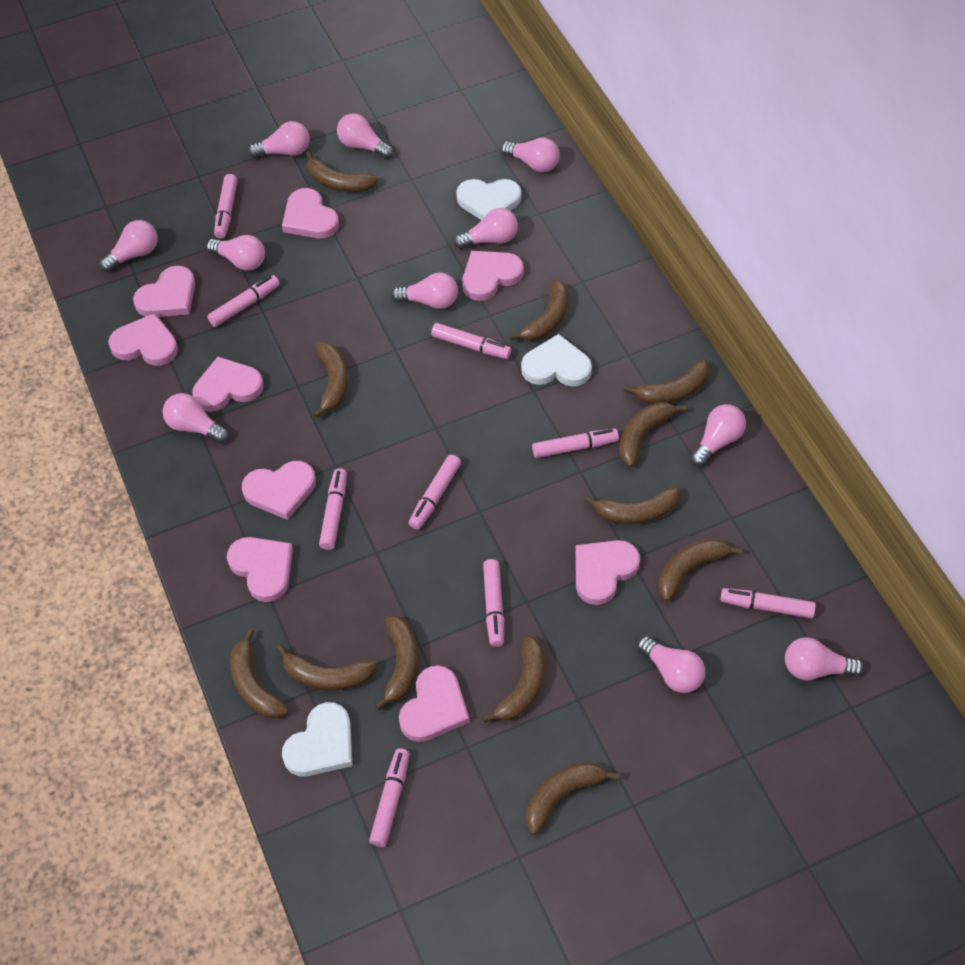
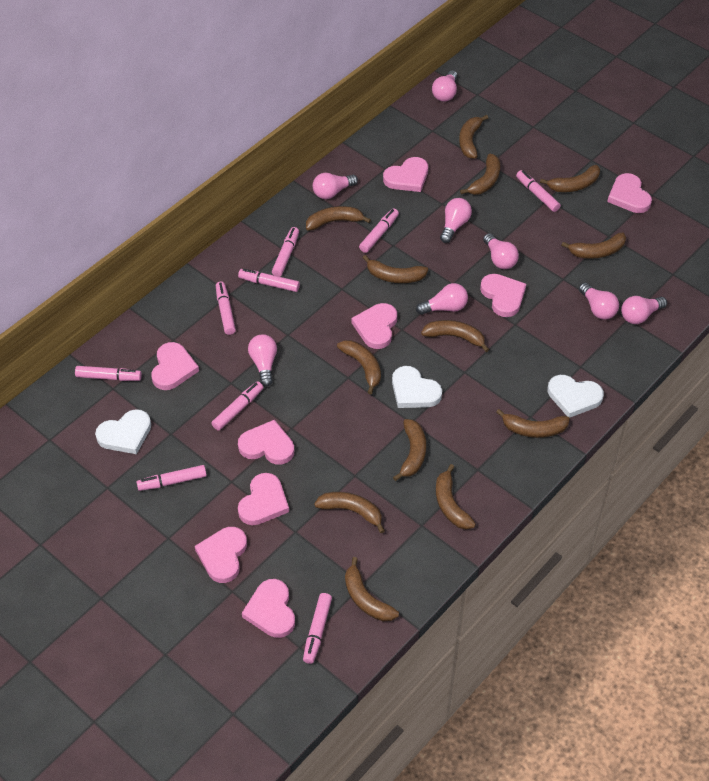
brown banana: [230,629,288,718] [276,645,377,691] [306,151,378,192] [313,342,348,418] [375,616,419,710] [482,636,545,723] [510,279,568,341] [526,762,620,834] [584,486,680,524] [619,402,687,467] [624,359,710,404] [658,538,743,601] = 12 -> [306,206,371,231] [314,492,385,533] [337,340,381,394] [345,557,399,621] [363,255,428,283] [393,419,426,481] [421,320,489,352] [436,464,476,529] [459,115,488,159] [460,154,500,195] [496,409,570,438] [540,165,600,192] [561,233,626,259] = 13
pink light bulb: [99,220,158,272] [163,393,229,443] [206,235,265,271] [248,121,310,158] [337,113,394,159] [391,272,458,309] [454,208,518,249] [501,137,560,172] [637,636,705,693] [690,404,746,467] [785,637,864,681] = 11 -> [248,334,277,387] [313,173,358,199] [416,283,468,315] [432,70,457,102] [440,198,472,243] [483,233,519,269] [579,283,619,320] [621,296,667,324] = 8

